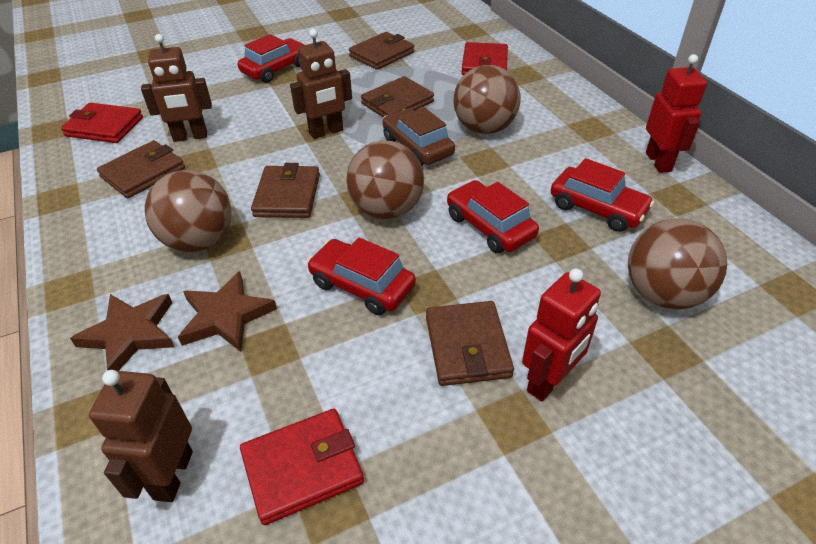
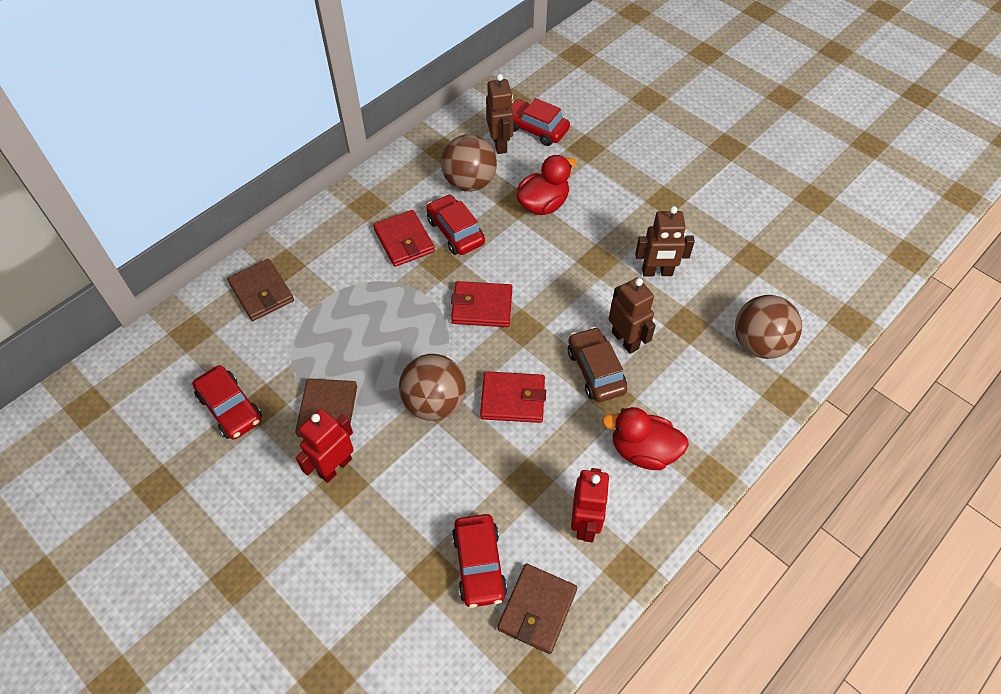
brown ball: [145,170,232,252] [346,140,424,219] [453,65,521,134] [628,218,727,310] = 4 -> [399,354,466,421] [441,134,497,192] [735,295,802,359] = 3
brown star: [70,294,174,371] [178,271,277,352] = 2 -> none = 0
brown wallet: [97,140,185,198] [251,163,320,218] [349,32,414,70] [361,76,434,118] [426,301,514,386] = 5 -> [227,259,294,321] [295,378,357,437] [497,563,578,654] = 3
red duck: none = 0 -> [516,155,576,215] [602,407,689,470] = 2

